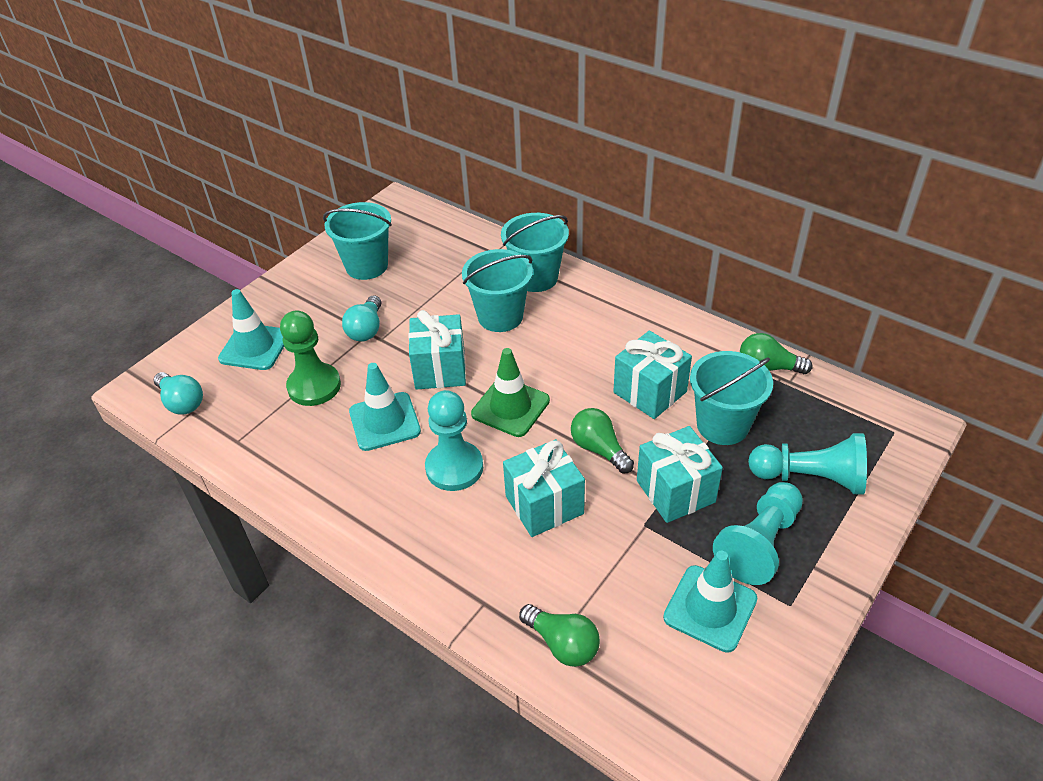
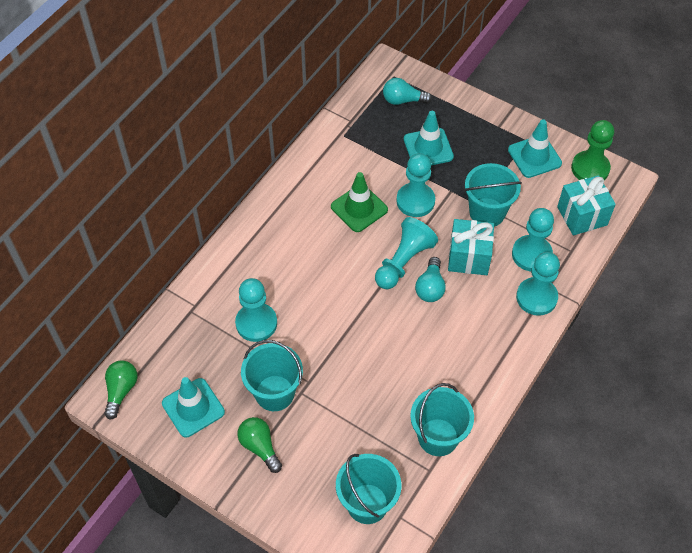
green light bulb: [519,604,600,667] [571,408,634,474] [740,333,813,374] = 3 -> [104,360,138,420] [237,417,282,473] = 2
turquoise gift: [408,310,466,390] [503,439,585,537] [613,331,692,419] [637,426,723,523] = 4 -> [448,219,494,275] [557,175,616,235] = 2
turquoise pawn: [425,390,483,491] [713,482,803,585] [748,433,867,495] = 3 -> [235,278,277,342] [375,217,438,289] [396,153,435,217] [512,208,554,271] [516,252,560,316] = 5

